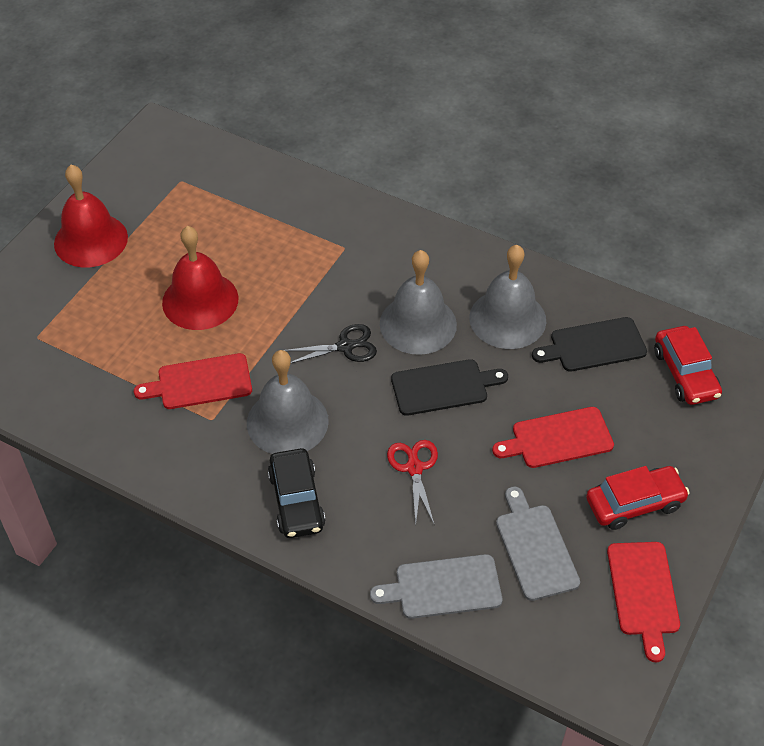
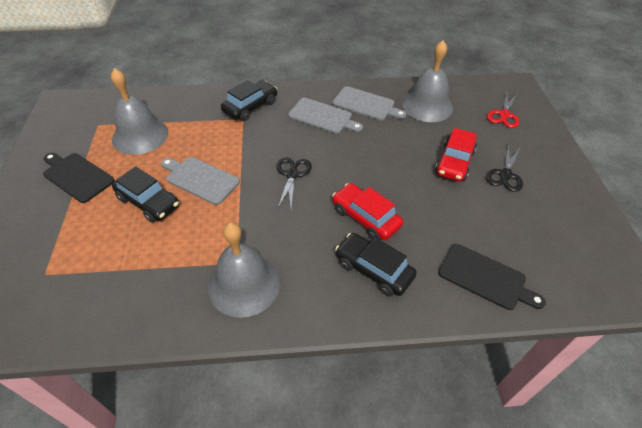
black car: [268,448,326,538] = 1 -> [112,166,179,223] [221,80,277,121] [335,233,417,297] = 3
black scissors: [284,324,377,364] = 1 -> [276,157,312,208] [486,144,523,192] = 2
grey cutting board: [370,554,502,619] [496,486,580,601] = 2 -> [161,157,240,205] [288,98,363,134] [333,86,407,120] = 3
red bell: [54,164,128,267] [162,226,238,330] = 2 -> none = 0
red cutting board: [134,353,252,409] [492,407,614,468] [607,542,680,662] = 3 -> none = 0

